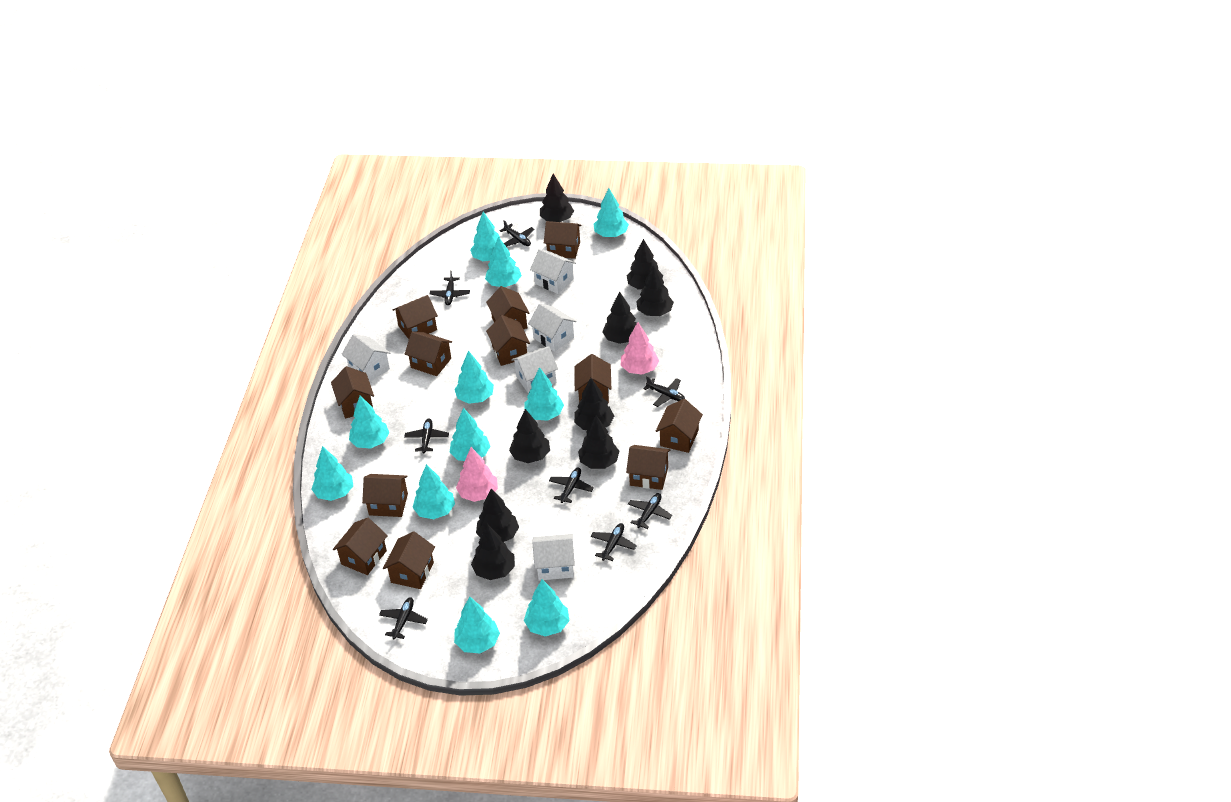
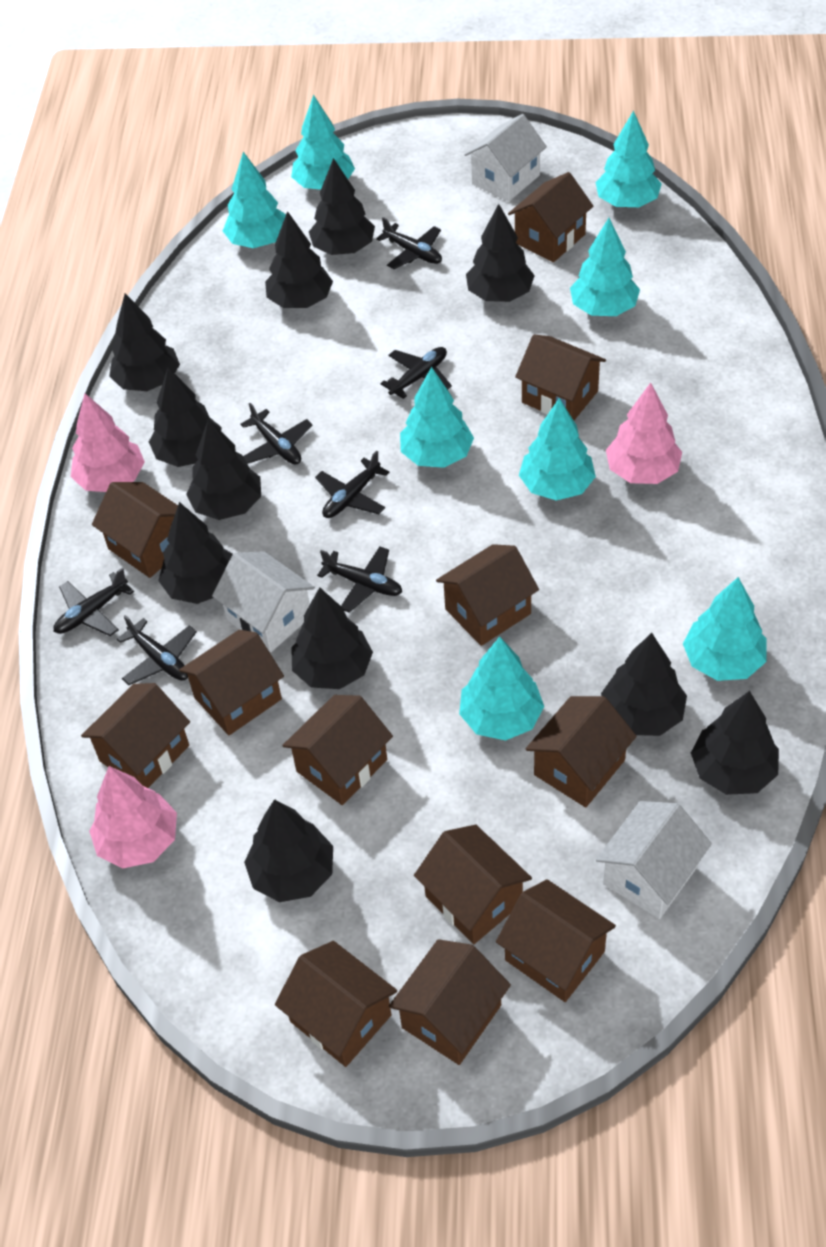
black plane: [379,597,428,640] [404,419,449,453] [430,270,470,305] [499,220,535,247] [549,467,594,503] [590,523,637,561] [628,493,672,529] [643,376,685,407] = 8 -> [54,568,134,636] [117,615,197,685] [240,403,313,465] [315,451,389,518] [317,546,402,612] [376,217,442,269] [381,347,452,399] = 7
black tree: [471,524,515,580] [476,488,519,542] [509,409,550,463] [540,174,574,222] [574,378,614,430] [578,415,620,469] [602,291,637,344] [627,239,663,289] [636,265,674,316] = 9 -> [109,293,180,391] [149,367,221,467] [158,502,233,604] [186,419,261,520] [244,799,333,902] [265,211,333,308] [291,587,373,689] [309,158,375,255] [466,204,535,302] [601,633,687,736] [691,691,779,795] = 11
pink tree: [456,447,498,502] [621,322,659,375] = 2 -> [71,393,145,492] [89,766,177,869] [606,383,682,484] = 3
turquoise tree: [312,446,353,501] [349,395,389,448] [412,464,455,519] [450,408,491,461] [454,350,494,404] [454,596,500,653] [470,211,506,261] [485,236,522,287] [524,367,564,421] [524,579,569,636] [594,188,629,237] = 11 -> [223,152,286,248] [291,94,355,190] [400,367,474,468] [459,637,544,741] [519,398,596,501] [570,218,640,316] [595,110,662,208] [683,577,767,681] = 8
white house: [341,334,390,382] [511,346,558,394] [528,304,577,352] [530,249,576,294] [532,534,575,581] = 5 -> [212,551,315,652] [464,114,547,202] [596,801,712,919] = 3

